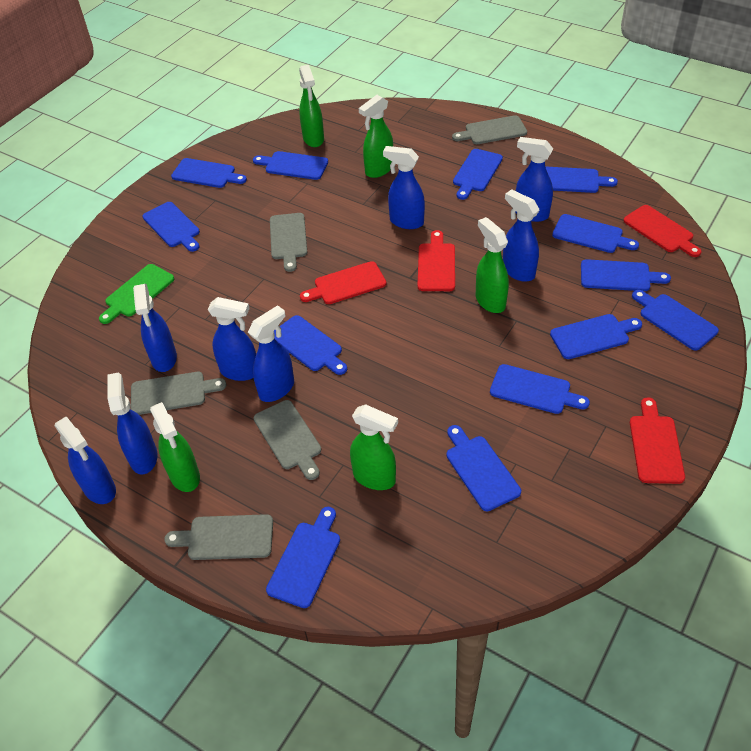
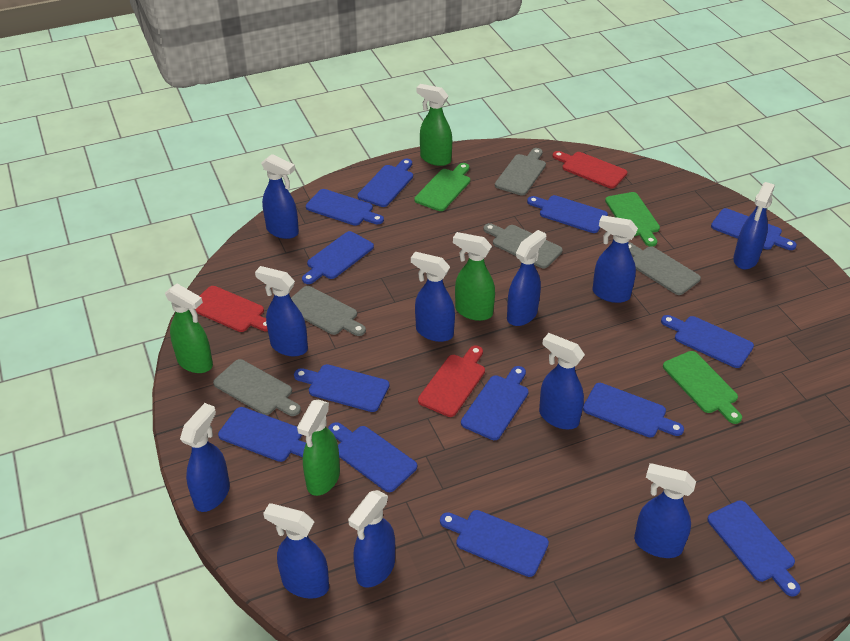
blue spray bottle: [55,417,116,504] [107,372,158,475] [133,284,177,372] [207,297,256,381] [248,305,294,402] [383,146,425,229] [503,189,539,282] [516,137,553,222] = 8 -> [180,403,230,512] [255,266,308,356] [261,154,299,239] [263,503,329,598] [348,490,395,588] [411,252,455,342] [507,230,546,326] [539,333,585,429] [592,215,638,303] [634,463,696,558] [733,182,775,269] = 11
green cutting board: [99,264,174,324] = 1 -> [414,163,470,211] [605,192,660,247] [663,351,742,424] = 3
green spray bottle: [150,402,200,492] [299,65,324,147] [350,404,398,490] [359,95,393,178] [476,217,509,313] = 5 -> [165,284,213,373] [297,400,340,496] [416,84,452,166] [453,232,495,321] = 4
red cutting board: [300,261,386,304] [418,230,455,291] [623,205,702,257] [630,397,685,484] = 4 -> [195,286,268,332] [418,345,485,417] [553,151,627,189] = 3

